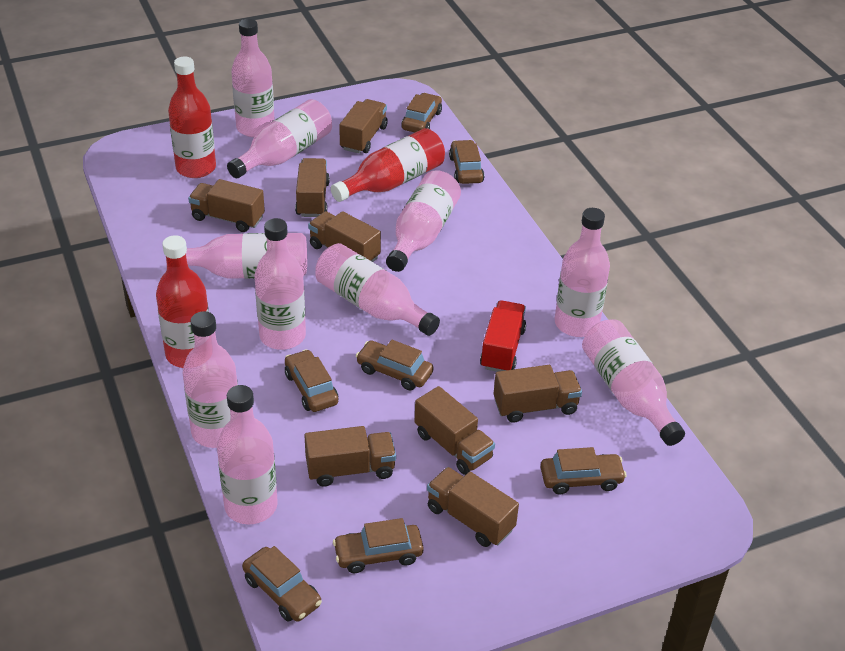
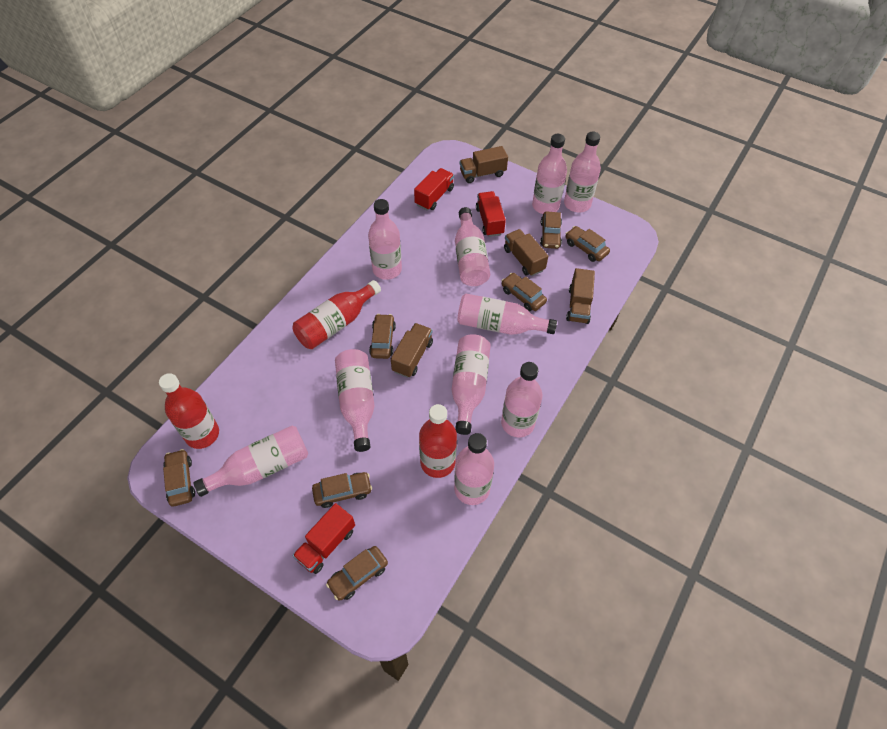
brown truck: [188,179,265,232] [295,158,330,217] [304,426,396,487] [308,211,381,262] [339,99,388,153] [414,386,495,475] [427,467,519,547] [494,365,582,423] = 8 -> [391,323,433,378] [460,146,508,183] [504,229,548,276] [566,268,595,324] = 4
red truck: [480,300,526,372] = 1 -> [293,503,355,574] [414,168,454,210] [476,191,506,237] = 3

